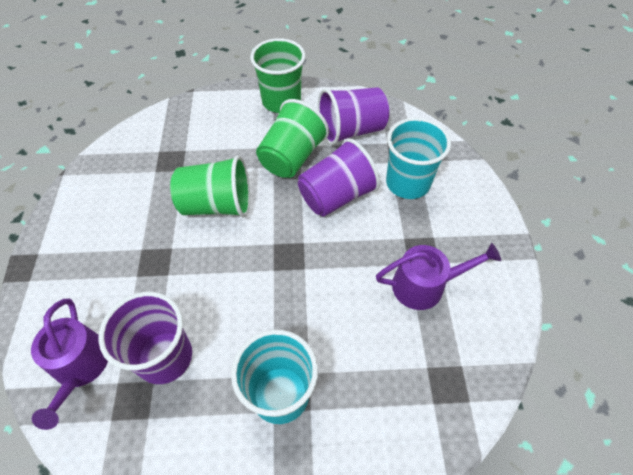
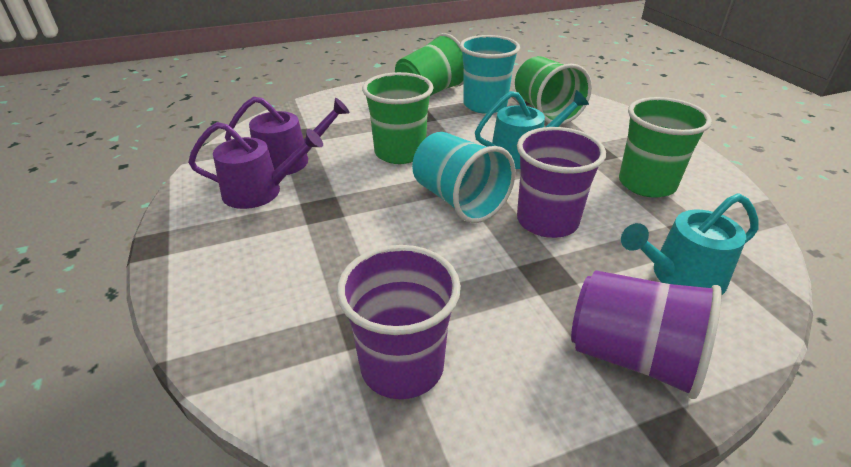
green cup: [170,155,250,218] [250,38,305,113] [256,99,329,178] = 3 -> [362,72,433,164] [395,33,464,96] [515,56,592,125] [619,97,712,198] = 4
turquoise watering can: none = 0 -> [475,90,589,169] [621,193,759,295] = 2

